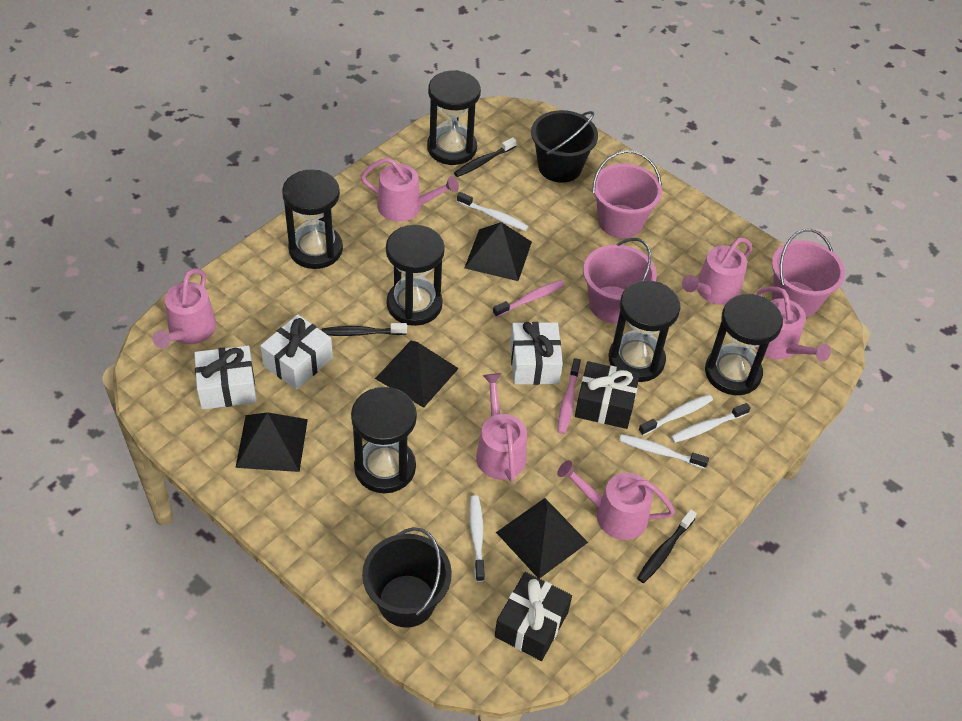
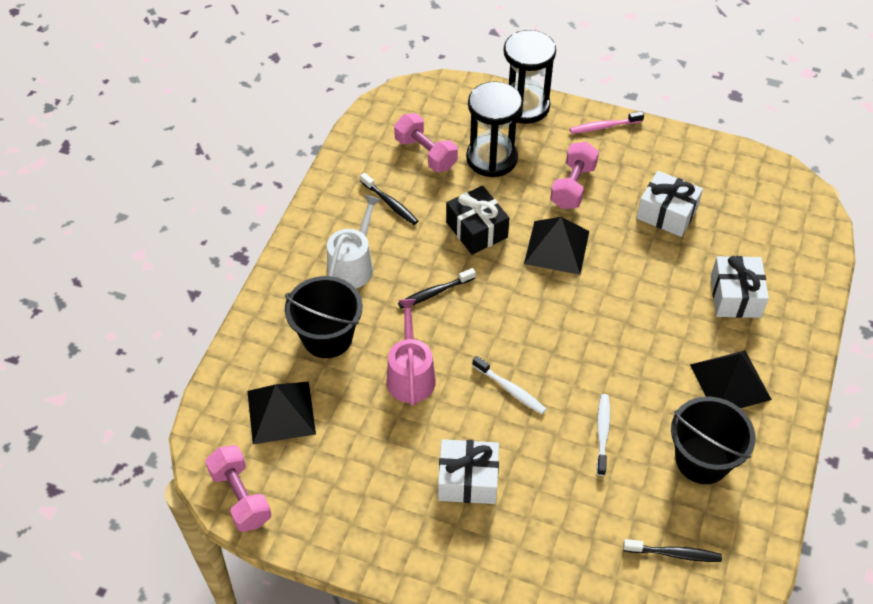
black gift: [495,572,572,661] [575,361,640,429] = 2 -> [446,186,509,255] = 1
black hourglass: [282,169,343,269] [351,387,417,493] [386,225,445,326] [427,70,481,165] [609,280,681,382] [705,294,783,395] = 6 -> [466,81,523,177] [504,30,556,124] = 2
black pyramid: [235,412,308,472] [375,341,459,408] [465,222,532,281] [496,498,588,579] = 4 -> [247,382,316,444] [524,217,589,275] [690,350,772,408] = 3
pink bucket: [583,238,657,323] [592,150,662,238] [772,229,845,317] = 3 -> none = 0
pink dumbbell: none = 0 -> [205,445,272,532] [394,113,458,172] [550,142,599,209] = 3
pink toothbrush: [493,280,564,318] [557,358,581,434] = 2 -> [570,111,644,134] = 1
pink watering can: [152,269,216,349] [361,158,459,222] [476,373,527,482] [557,460,675,540] [682,237,752,305] [755,286,831,362] = 6 -> [387,299,436,406] = 1
white toothbrush: [457,192,528,231] [469,495,485,582] [619,434,709,469] [639,394,713,436] [671,403,751,443] = 5 -> [472,356,546,414] [596,394,610,476] = 2
white watering can: none = 0 -> [327,195,381,288] = 1

